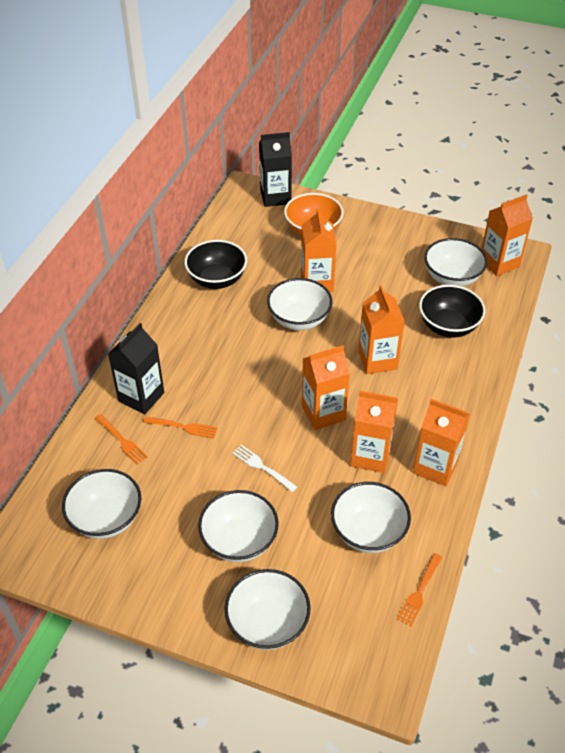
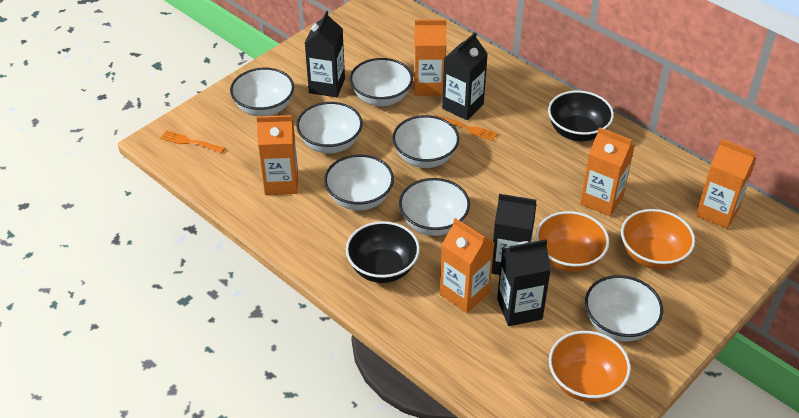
black carton: [108,323,164,414] [259,132,292,207] = 2 -> [305,11,345,97] [442,32,488,120] [491,194,537,275] [497,239,551,326] = 4
orange bowl: [284,193,343,236] = 1 -> [535,211,609,272] [549,331,631,402] [621,209,695,270] = 3
orange carton: [301,209,337,292] [302,345,350,430] [350,391,398,473] [358,285,405,374] [413,399,470,486] [481,194,533,276] = 6 -> [257,115,298,195] [414,20,447,96] [440,218,494,313] [580,127,635,217] [696,139,756,229] = 5
orange fork: [95,414,148,464] [143,417,218,439] [397,553,442,627] = 3 -> [160,130,225,153] [434,115,498,141] = 2
white bowl: [62,469,141,539] [198,490,279,562] [225,569,311,650] [267,278,332,330] [331,482,411,553] [424,238,487,287] = 6 -> [230,68,294,116] [296,102,363,154] [324,155,394,210] [350,58,413,106] [392,115,459,168] [399,178,470,236] [585,275,663,342] = 7
white fork: [232,445,297,492] = 1 -> none = 0

